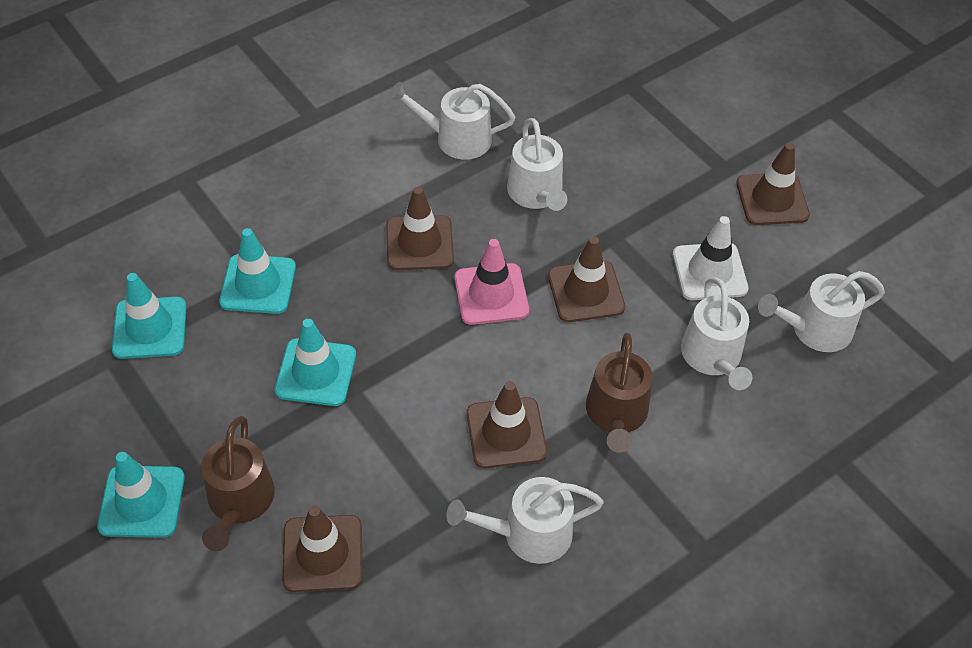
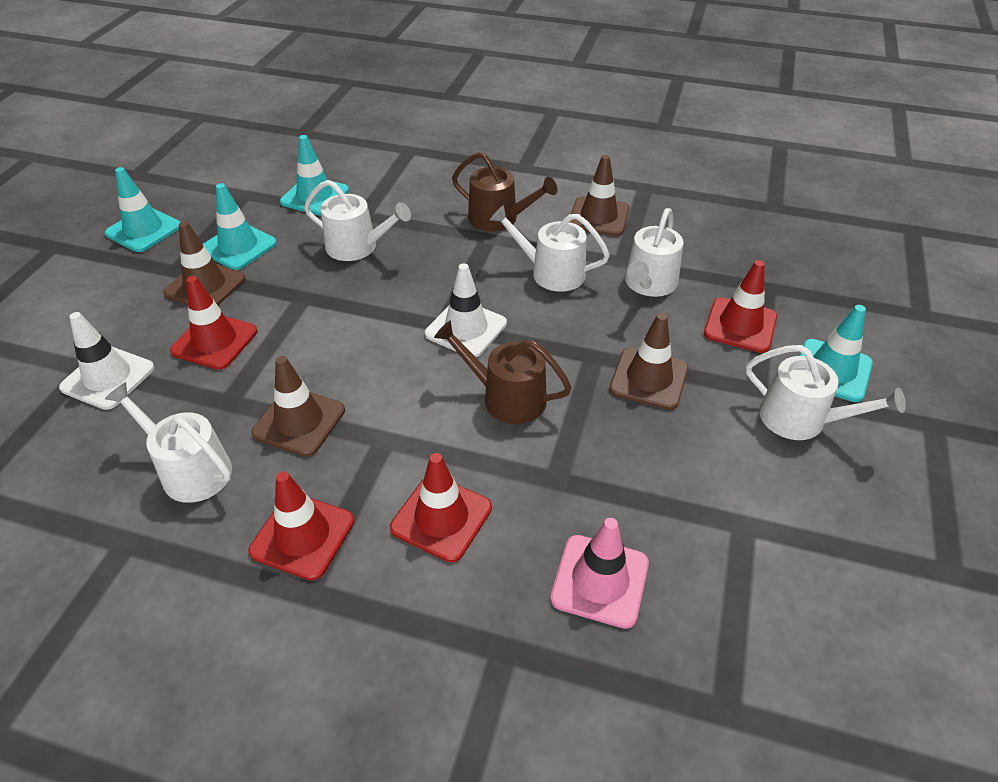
brown traffic cone: [282,506,362,592] [386,187,454,270] [466,381,547,468] [548,236,625,322] [736,143,810,225] = 5 -> [163,222,246,305] [251,356,345,457] [570,155,629,236] [609,313,689,410] = 4
red traffic cone: none = 0 -> [170,276,257,370] [249,472,354,581] [390,453,492,563] [704,260,777,353] = 4
white traffic cone: [673,216,749,300] = 1 -> [59,312,155,410] [425,263,507,357] = 2

